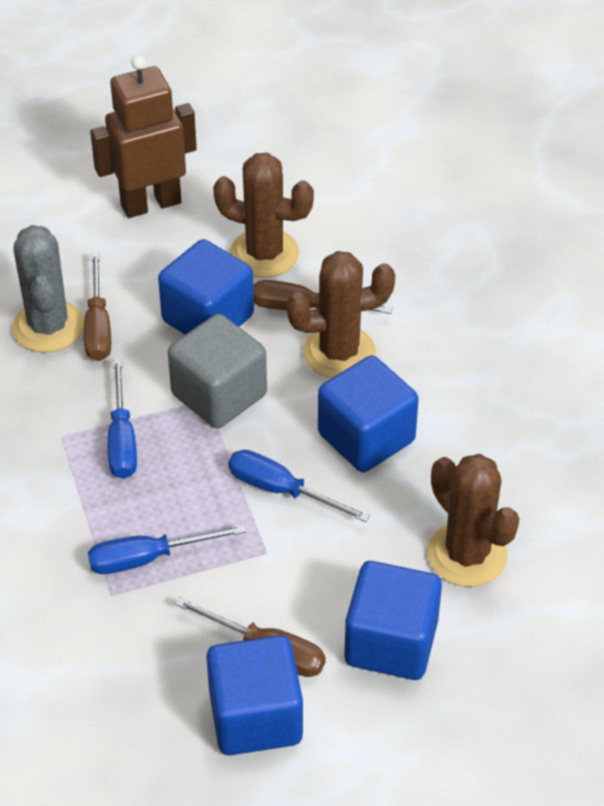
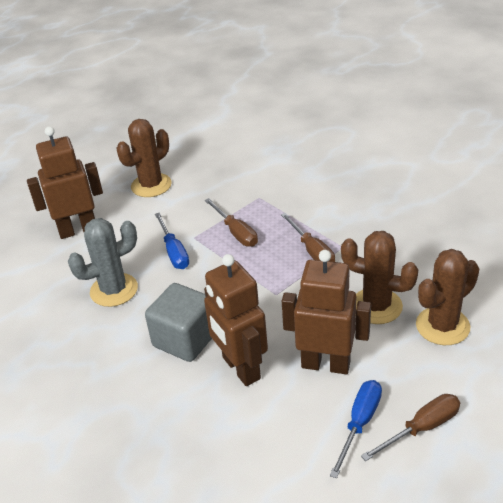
blue cube: [158,239,254,335] [207,635,303,755] [318,356,419,472] [344,561,442,680] = 4 -> none = 0
blue screwdriver: [88,524,246,574] [108,359,137,479] [228,450,370,522] = 3 -> [155,213,189,269] [330,380,382,479] = 2
brown robot: [90,55,197,218] = 1 -> [27,126,103,239] [204,254,268,386] [282,250,371,374] = 3

